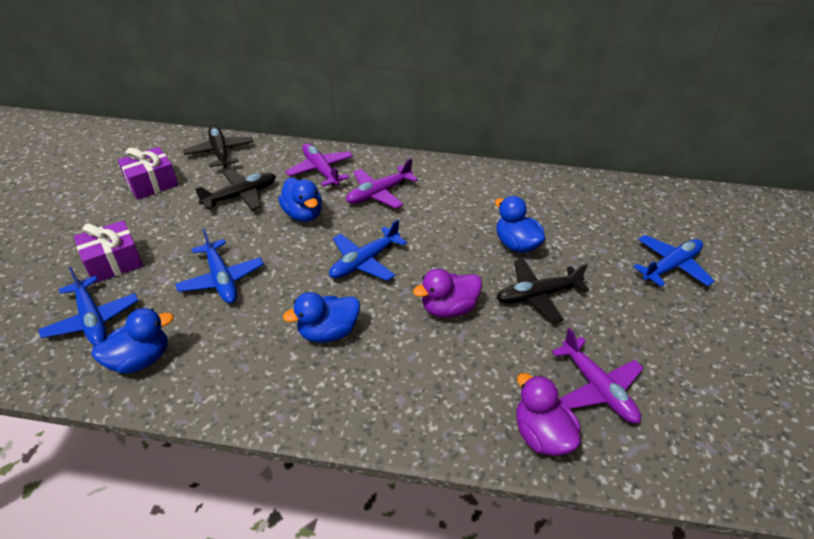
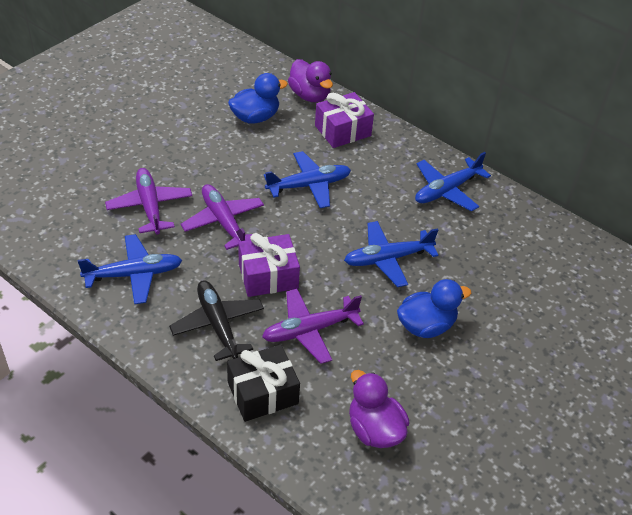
black gift: none = 0 -> [227,345,300,422] = 1
black plane: [183,126,254,168] [195,169,276,211] [497,259,589,323] = 3 -> [169,280,264,361] = 1
blue duck: [91,308,174,374] [278,178,322,222] [283,292,360,343] [495,196,545,253] = 4 -> [228,73,288,124] [397,279,471,338] = 2

